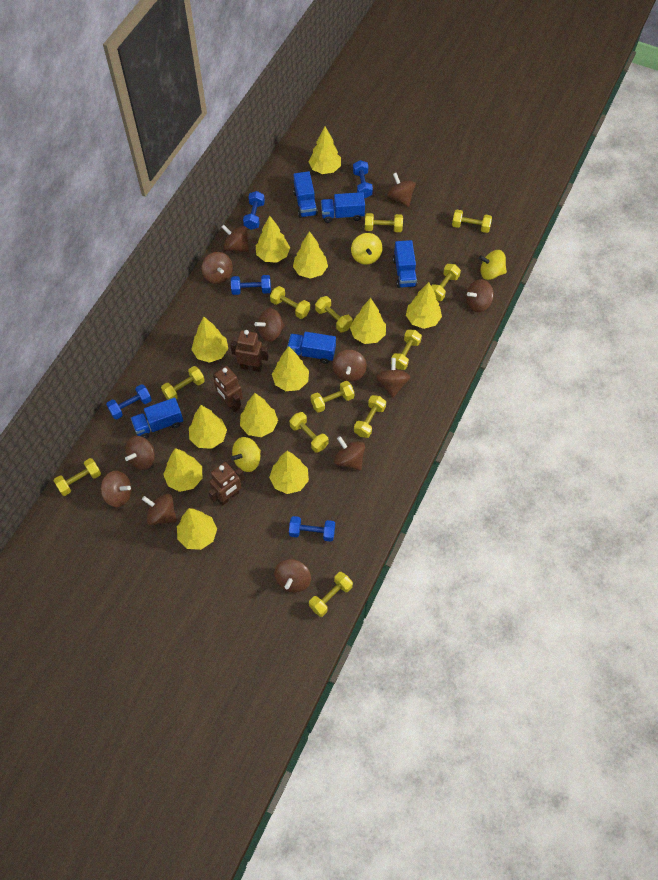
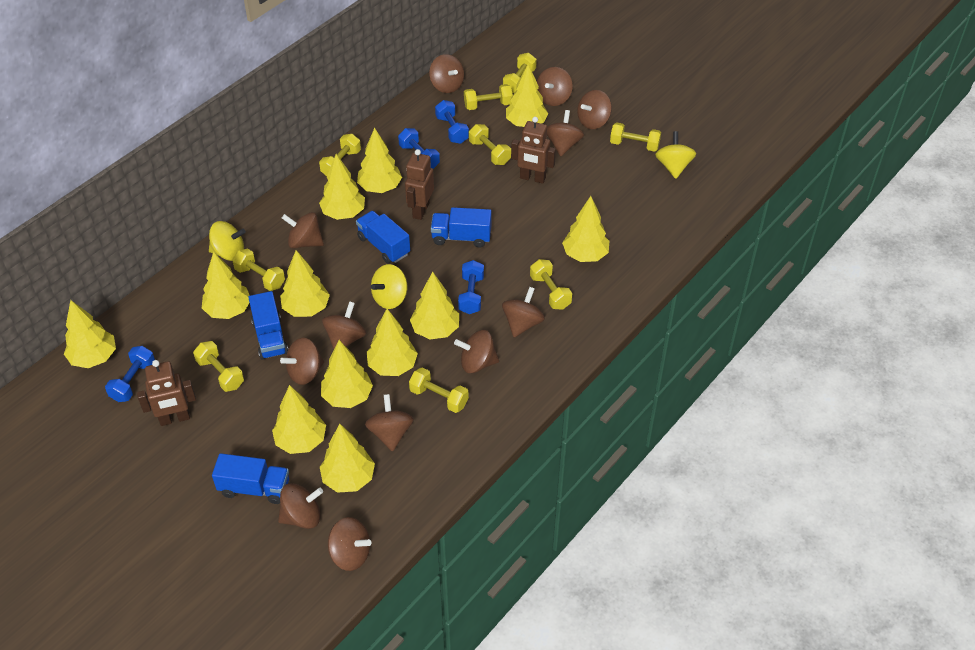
blue dumbbell: [106,384,152,419] [231,275,271,295] [243,191,265,230] [289,516,335,542] [353,160,373,198] = 5 -> [105,346,155,402] [398,128,440,169] [435,100,469,144] [458,260,484,314] = 4
blue truck: [131,398,183,439] [287,332,336,364] [293,171,318,218] [321,192,365,223] [393,240,417,288] = 5 -> [212,453,289,504] [248,291,288,360] [356,211,410,263] [431,207,491,248] = 4
yellow dumbbell: [53,458,101,496] [161,366,205,400] [270,286,310,319] [289,412,328,453] [309,572,353,617] [311,381,354,413] [315,296,353,333] [354,395,386,438] [365,213,403,232] [392,329,422,370] [431,264,461,301] [452,209,492,233] = 12 -> [193,341,244,392] [232,249,285,291] [319,134,361,176] [409,367,469,413] [464,84,513,110] [469,124,511,165] [503,53,537,94] [530,259,572,310] [610,122,661,152] = 9

